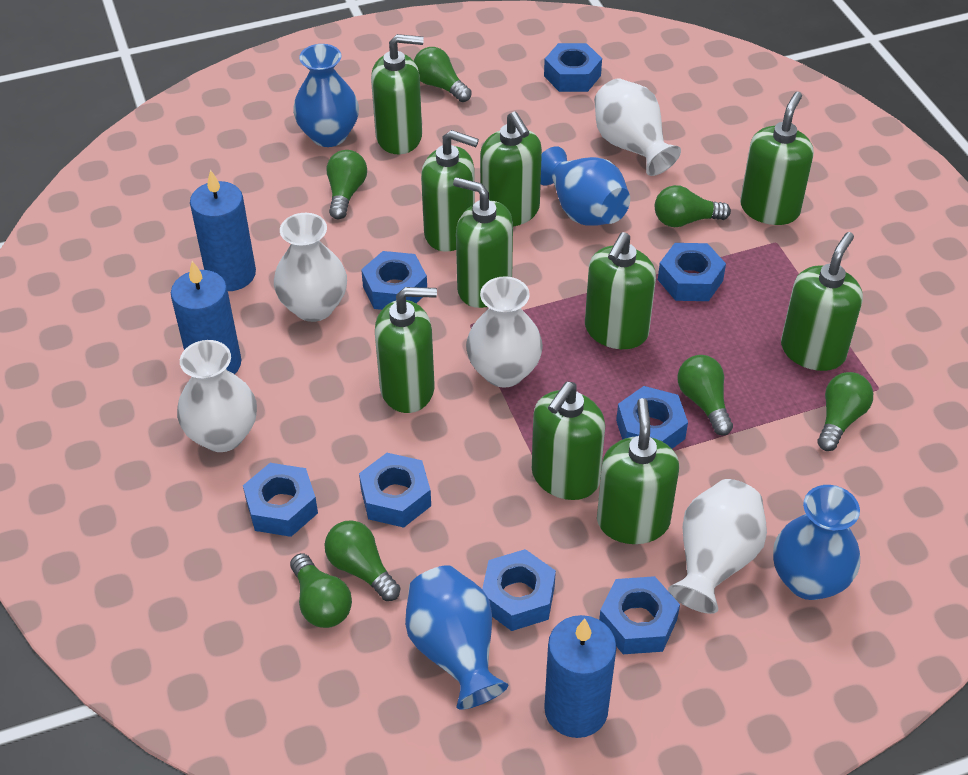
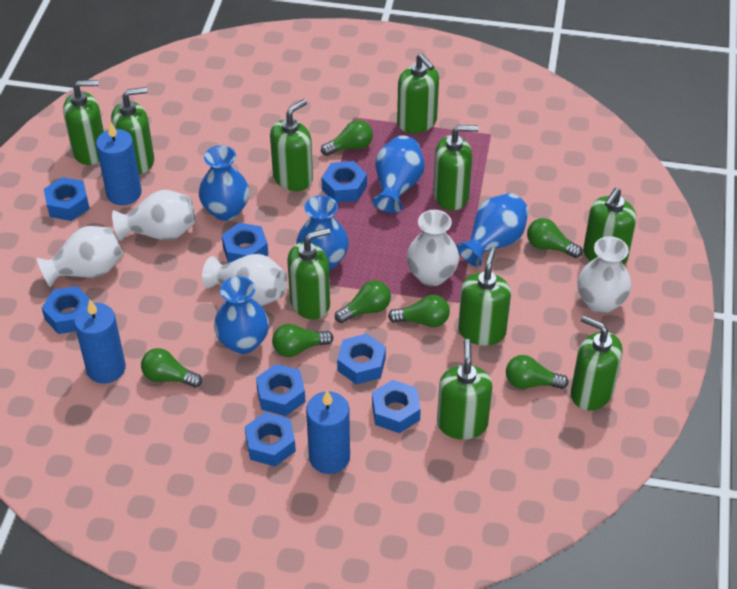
blue vase: [293,44,359,147] [405,565,508,710] [541,146,630,226] [773,485,860,600] = 4 -> [199,145,249,221] [214,276,269,354] [296,195,349,270] [372,136,424,213] [456,193,529,267] = 5

